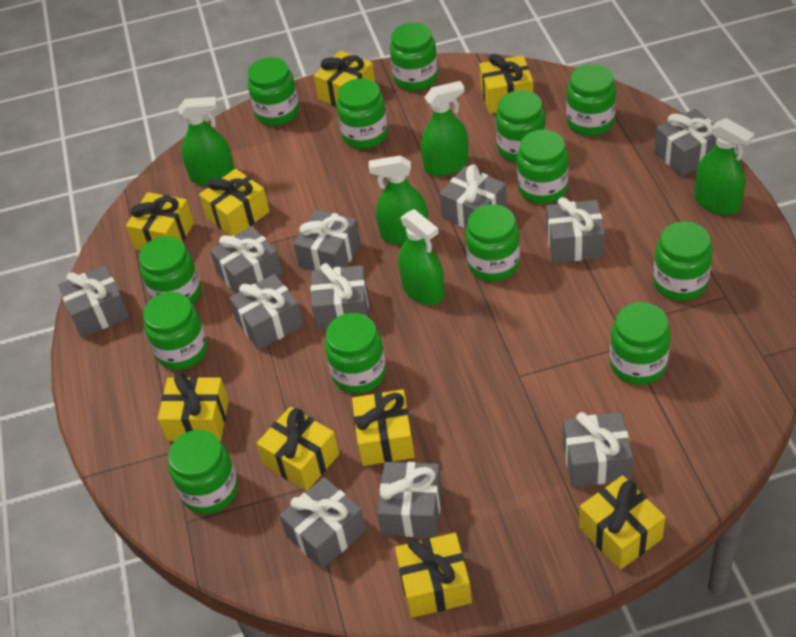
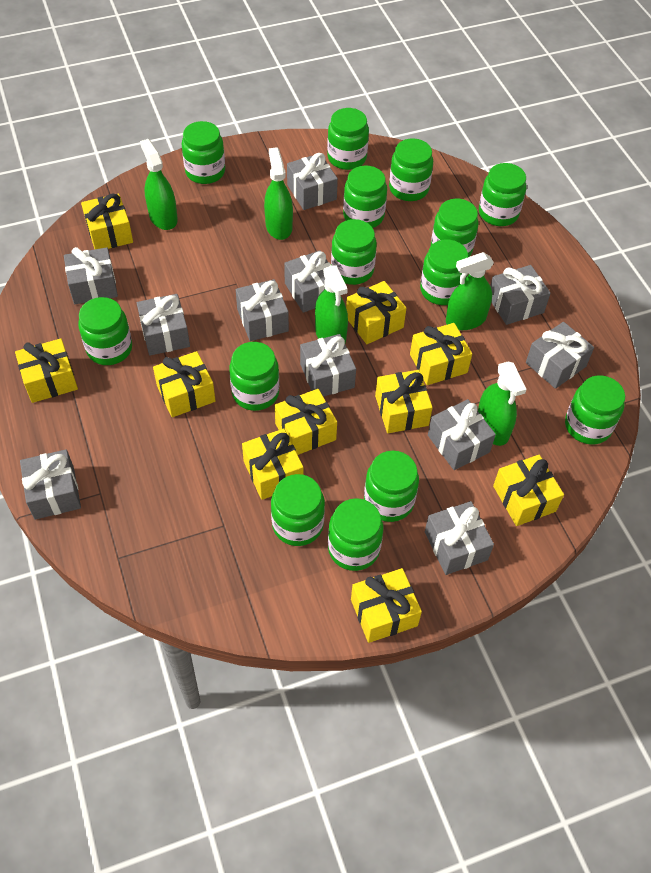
green jar: [139,236,201,304] [143,292,208,370] [168,430,238,514] [248,57,299,126] [325,313,386,394] [337,78,388,149] [390,23,438,91] [465,204,520,282] [496,90,546,162] [517,130,568,204] [566,64,616,136] [610,302,671,385] [653,221,712,301] = 13 -> [78,297,132,365] [182,121,225,184] [229,342,279,411] [271,474,325,546] [327,108,369,170] [328,498,383,571] [331,219,377,285] [343,166,387,228] [364,451,419,522] [389,138,433,201] [420,239,468,305] [431,199,479,257] [479,163,526,226] [565,375,625,445] = 14
yellow gift: [126,192,194,250] [158,372,229,441] [199,169,270,236] [257,407,339,491] [314,51,375,107] [352,389,415,466] [395,533,472,618] [479,54,533,113] [579,475,665,570] = 9 -> [15,338,78,403] [81,193,133,249] [153,351,216,417] [242,429,304,500] [275,389,337,455] [346,281,406,344] [351,568,422,643] [375,370,433,433] [410,323,472,385] [493,455,564,526] = 10

